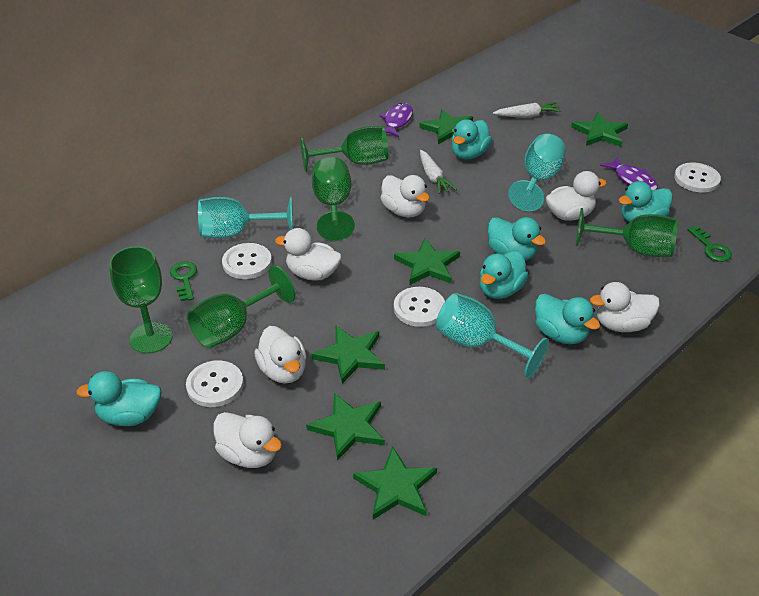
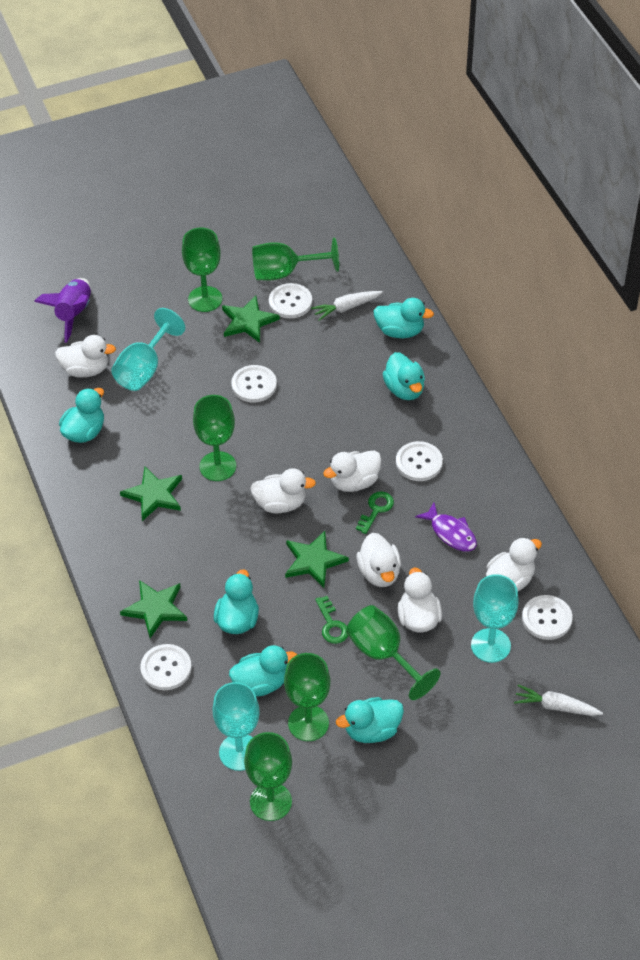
green goblet: [109,246,173,354] [187,265,295,348] [300,126,388,172] [312,157,355,241] [576,208,678,257] = 5 -> [182,228,222,312] [193,395,236,481] [244,732,292,821] [252,238,339,280] [284,653,330,741] [346,605,440,700] = 6
green star: [306,393,385,461] [312,325,385,384] [353,446,437,520] [394,238,460,285] [419,109,473,144] [571,112,628,147] = 6 -> [120,467,182,521] [120,580,187,638] [222,296,280,343] [285,531,349,588] = 4
purple fish: [379,103,413,137] [600,157,658,190] = 2 -> [415,503,477,551] = 1
purple rocket: none = 0 -> [34,278,91,343] = 1
white button: [186,360,244,407] [222,243,272,279] [394,287,445,327] [674,163,721,192] = 4 -> [140,644,192,690] [231,365,277,402] [269,283,312,318] [396,441,443,481] [522,595,573,640] = 5

